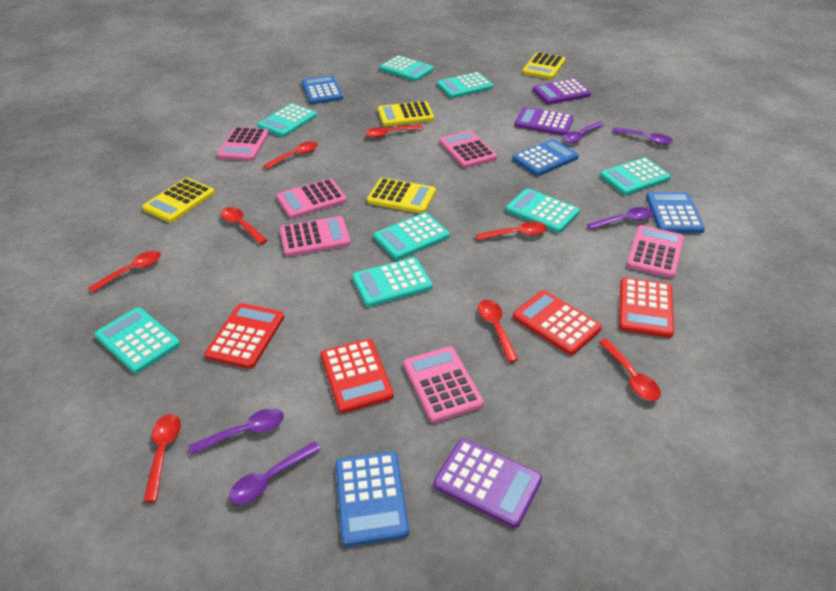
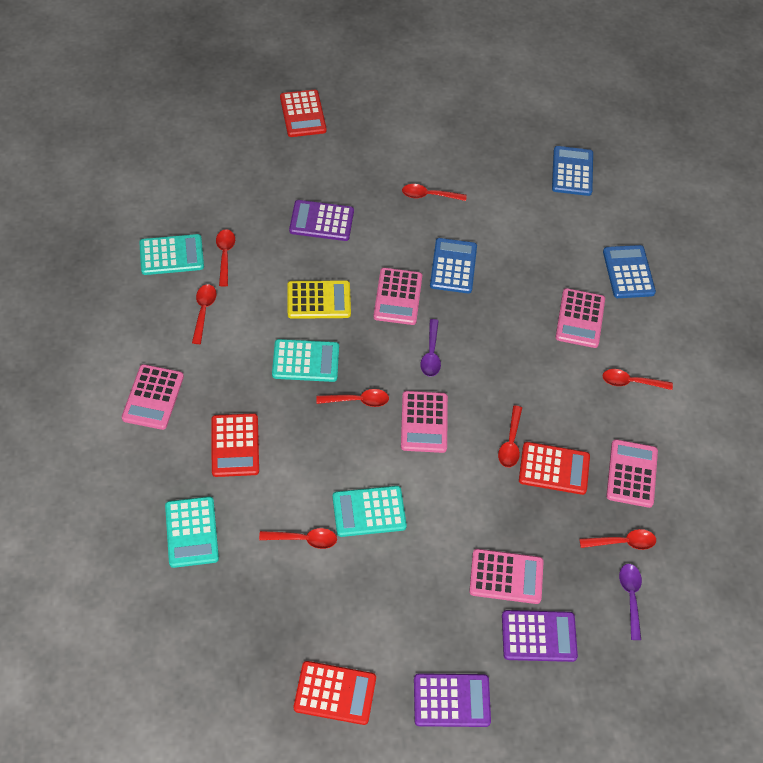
blue calculator: [302,75,343,104] [336,451,409,547] [512,139,579,176] [646,192,705,233] = 4 -> [430,238,477,294] [552,146,593,196] [603,245,656,298] = 3
purple spoon: [189,408,284,455] [229,441,321,504] [563,121,605,143] [587,207,653,230] [612,127,673,145] = 5 -> [420,319,441,377] [619,564,642,640] = 2
turquoise calculator: [94,307,180,374] [257,103,317,137] [352,257,433,307] [373,212,449,260] [380,56,434,81] [437,72,493,98] [506,188,580,233] [600,157,671,195] = 8 -> [139,234,204,275] [165,497,219,568] [272,339,339,382] [333,486,407,537] = 4
yellow calculator: [142,178,215,223] [367,178,436,214] [378,101,434,127] [522,52,566,79] = 4 -> [287,280,351,319] = 1

